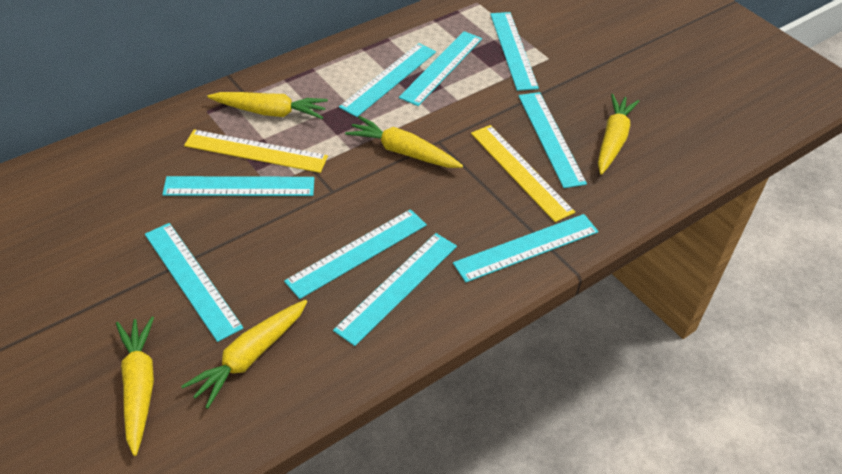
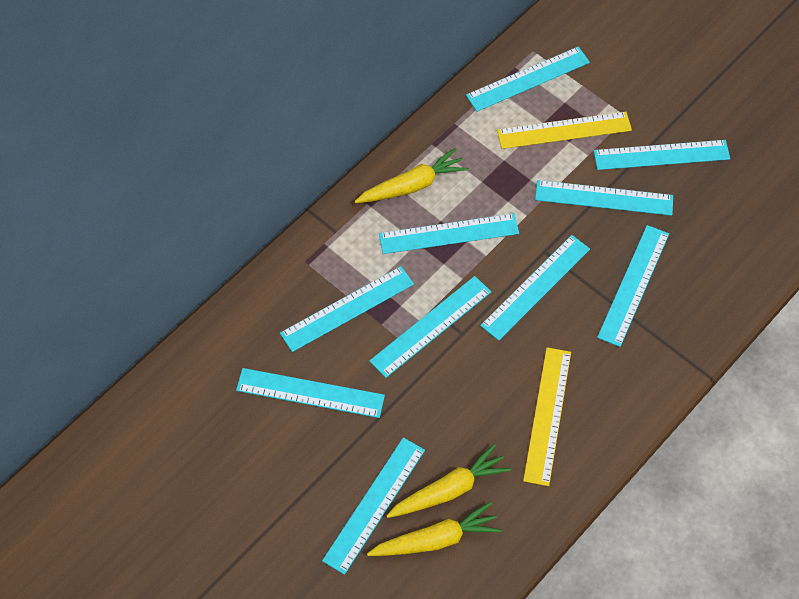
turquoise ruler: [145,223,244,342] [162,176,314,196] [284,209,427,299] [333,233,457,346] [339,43,436,117] [399,31,482,106] [453,214,598,282] [490,12,539,91] [518,92,587,188] = 9 -> [236,368,385,418] [280,266,414,352] [322,438,425,575] [369,276,491,378] [379,213,519,254] [466,46,590,112] [480,235,590,341] [535,180,673,216] [594,140,730,170] [597,225,669,347] = 10
yellow carrot: [116,317,154,456] [181,300,307,409] [207,92,328,119] [345,116,463,168] [598,94,639,175] = 5 -> [355,148,469,203] [367,502,502,556] [386,444,511,518] = 3

